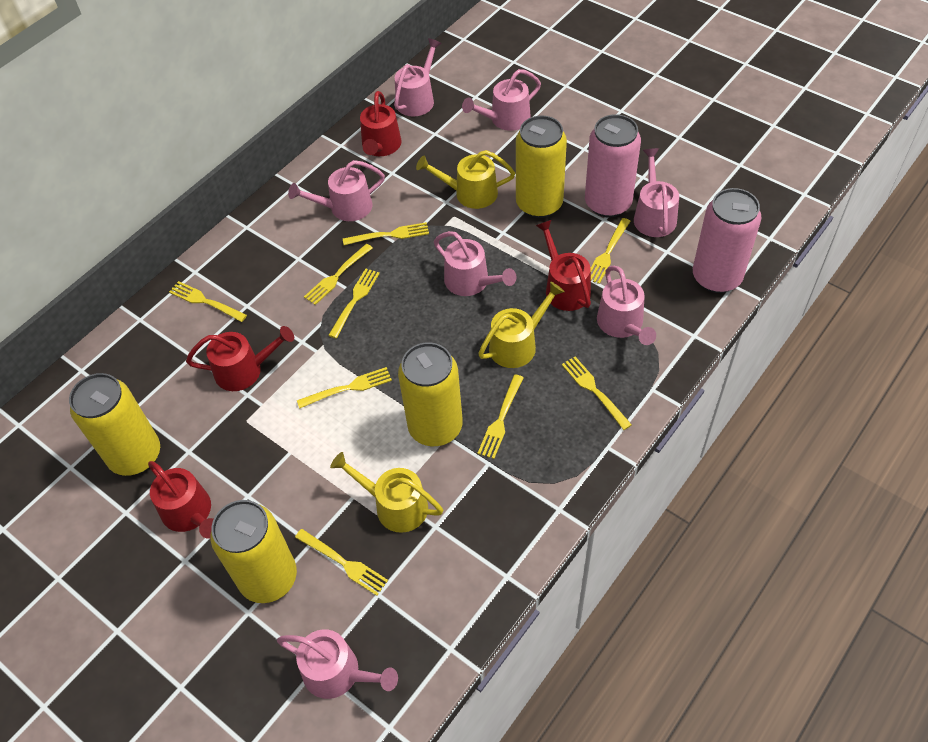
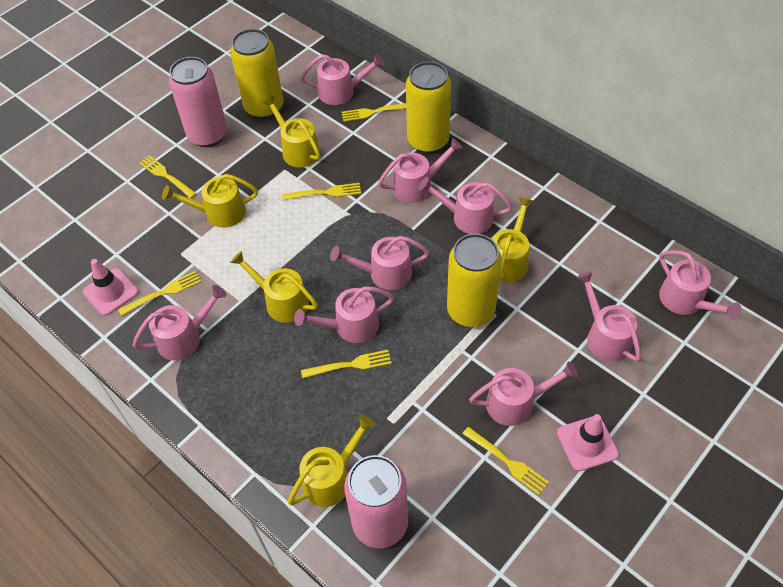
pink traffic cone: none = 0 -> [83,259,138,316] [557,414,619,471] = 2
pink watering can: [277,629,398,699] [288,160,385,221] [394,38,442,116] [434,231,516,296] [462,69,541,131] [597,266,656,345] [634,148,679,237] = 7 -> [133,285,227,360] [294,287,394,343] [301,54,384,105] [330,236,429,290] [378,138,463,203] [418,177,513,234] [469,361,578,426] [576,271,641,362] [659,250,741,320] = 9
red watering can: [148,461,214,539] [186,326,294,391] [360,91,401,156] [536,220,591,311] = 4 -> none = 0
yellow can: [69,373,160,476] [211,500,297,603] [398,342,463,446] [516,115,567,218] = 4 -> [230,29,283,119] [406,61,451,153] [447,233,502,327] = 3
yellow fork: [169,281,247,322] [295,529,388,596] [297,367,392,409] [304,244,373,305] [328,269,380,339] [343,222,429,245] [478,375,524,459] [562,357,632,430] [591,218,631,284] = 9 -> [118,271,201,316] [139,155,197,198] [282,183,361,200] [301,350,392,379] [342,103,406,122] [462,427,549,495] = 6
yellow watering can: [330,452,443,533] [416,150,515,209] [478,281,565,368] = 3 -> [162,174,258,228] [230,251,318,323] [262,95,320,167] [288,415,375,507] [492,197,533,283] = 5

